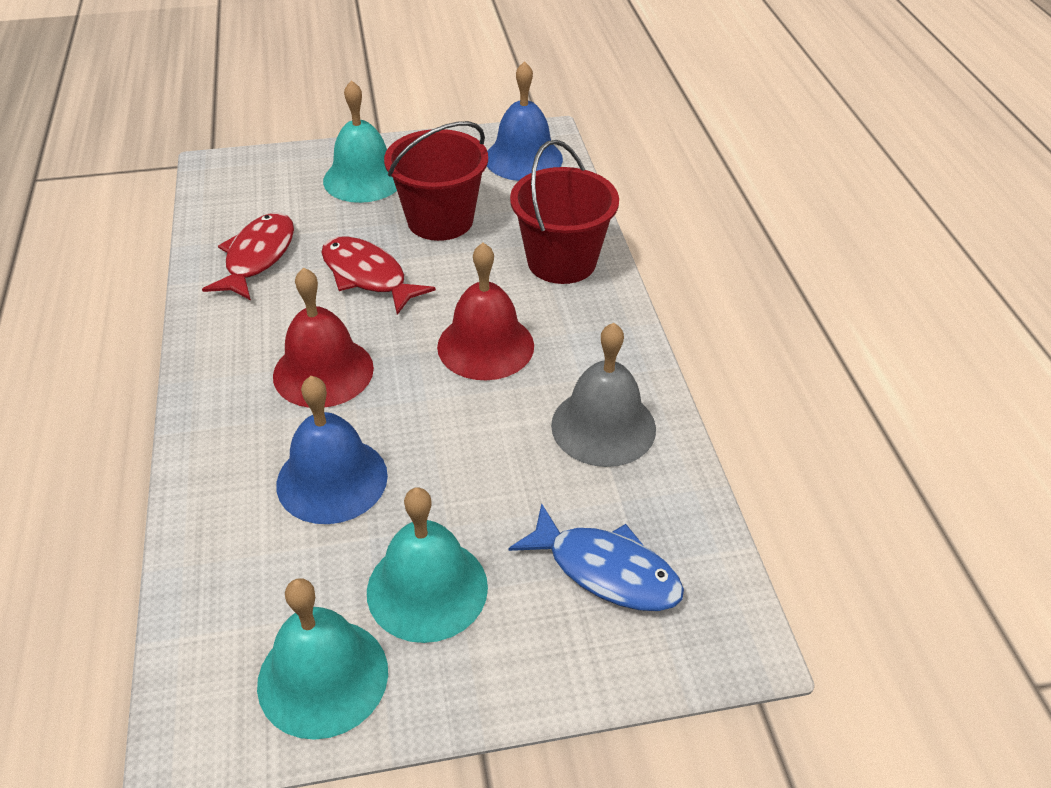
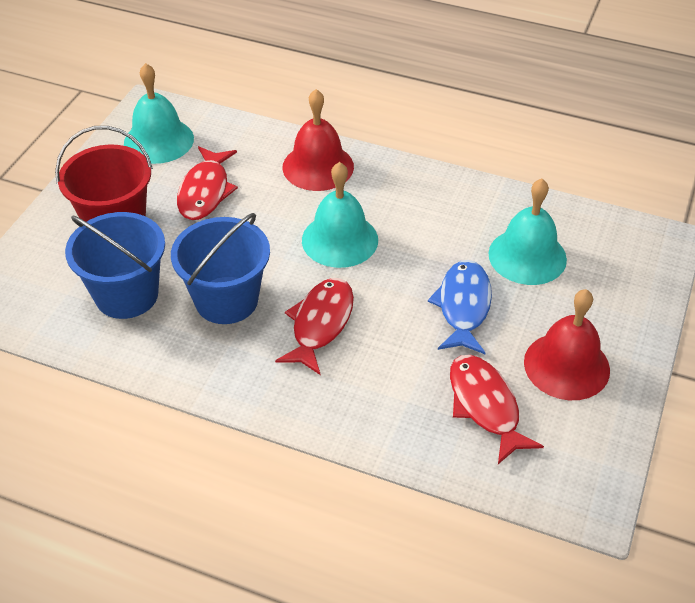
blue bell: [276,376,388,524] [487,61,563,181] = 2 -> none = 0
blue bucket: none = 0 -> [65,212,165,319] [171,213,270,324] = 2
grey bell: [551,323,656,467] = 1 -> none = 0
red bucket: [384,121,488,241] [510,140,619,284] = 2 -> [55,126,153,222] = 1
red fish: [202,213,294,300] [321,236,436,315] = 2 -> [177,146,238,220] [275,278,354,375] [450,355,544,464] = 3

